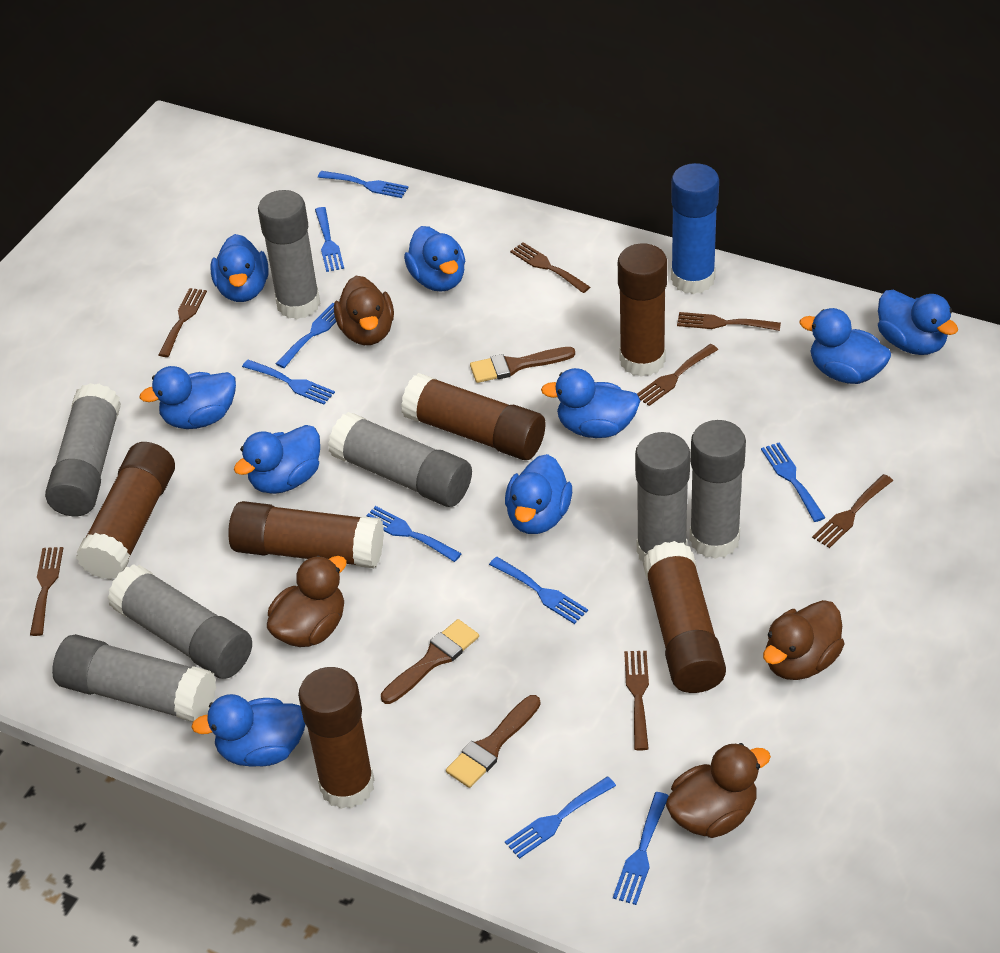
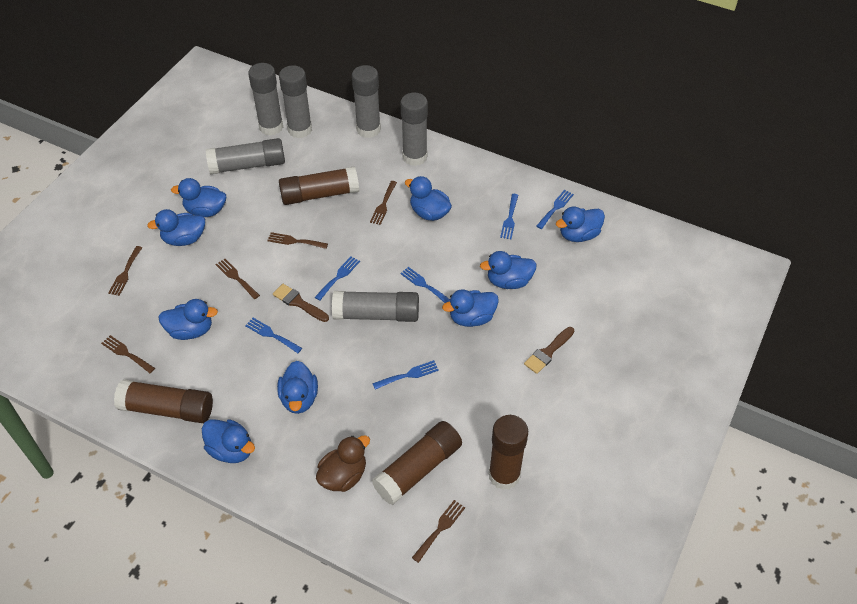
blue fork: [242,360,335,405] [276,303,336,368] [315,207,344,272] [318,171,408,198] [367,506,462,562] [489,557,588,624] [505,776,616,859] [613,792,669,905] [761,442,825,522] = 9 -> [245,318,302,353] [315,256,360,301] [372,360,439,389] [400,267,450,303] [500,194,518,239] [536,190,574,229] = 6
blue glue stick: [671,163,719,294] = 1 -> none = 0
brown brush: [381,619,479,704] [446,695,541,788] [470,347,575,383] = 3 -> [273,284,329,322] [524,327,574,374] = 2
brown duck: [267,556,347,647] [334,276,394,345] [666,743,771,838] [763,600,845,680] = 4 -> [316,435,370,492] = 1
brown fork: [30,547,63,636] [158,288,207,357] [510,242,590,293] [624,651,649,751] [637,344,718,406] [677,312,781,331] [812,474,893,548] = 7 -> [101,335,155,373] [108,246,142,296] [216,259,260,299] [267,232,328,249] [370,181,397,225] [412,500,465,563] = 6
brown glue stick: [76,442,175,580] [228,501,384,568] [298,667,374,809] [401,373,546,460] [618,243,667,377] [643,541,726,693] = 6 -> [114,379,213,423] [279,166,359,205] [372,421,462,505] [488,415,528,490] = 4
grey glue stick: [45,383,121,516] [52,634,216,722] [107,564,252,679] [258,190,320,319] [328,412,472,507] [635,432,690,563] [689,420,746,559] = 7 -> [206,138,285,174] [248,63,283,135] [279,65,312,138] [332,291,419,322] [352,65,381,138] [401,93,428,166] = 6

